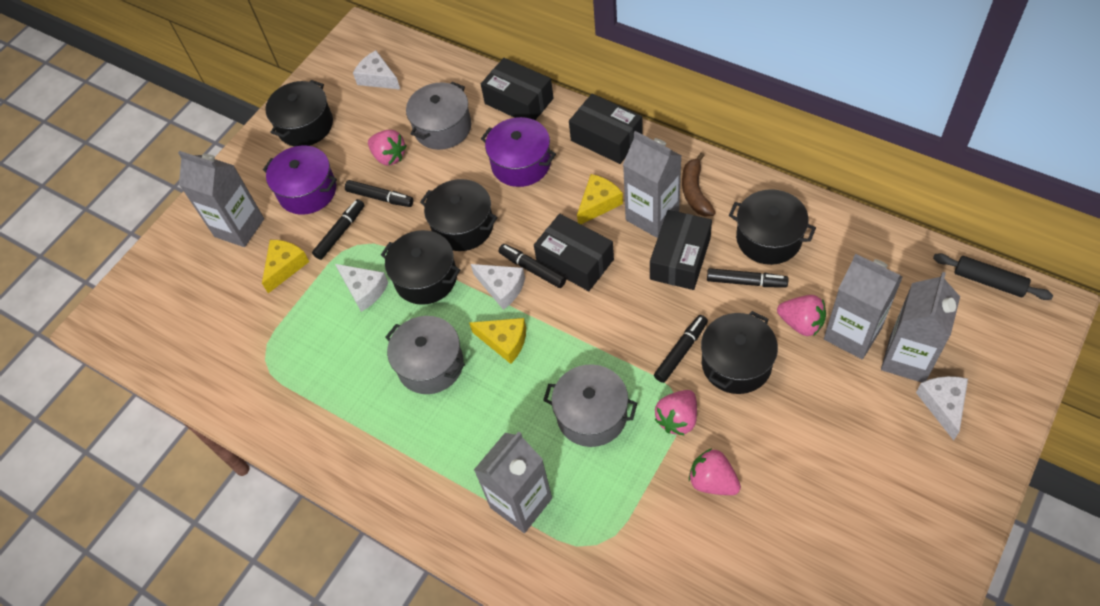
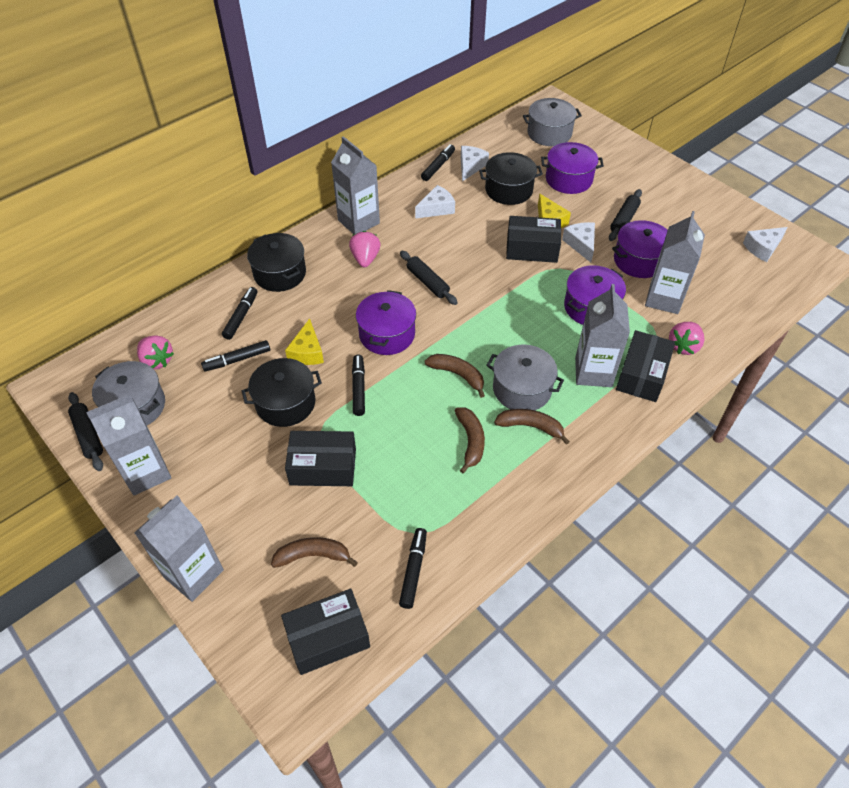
black pot: [266,80,333,147] [381,230,460,305] [420,179,498,251] [701,311,778,394] [729,189,816,265] = 5 -> [242,358,322,427] [247,233,306,292] [479,152,543,205] = 3
black rolling pin: [933,253,1053,300] = 1 -> [68,392,103,471] [400,251,458,305] [609,189,642,241] = 3
brown banana: [682,152,716,217] = 1 -> [271,537,358,568] [425,354,485,398] [455,407,485,473] [494,409,570,445] = 4
pink strawberry: [368,130,407,165] [654,390,697,436] [689,448,741,495] [777,295,826,336] = 4 -> [137,335,174,370] [349,231,381,267] [669,322,704,355] = 3
purple pot: [263,145,337,215] [481,117,556,187] = 2 -> [356,290,416,355] [541,142,604,194] [564,265,626,325] [612,220,668,278] = 4
yellow cheese: [262,240,309,293] [469,318,526,364] [577,174,623,224] = 3 -> [285,318,324,365] [538,193,571,228] = 2

